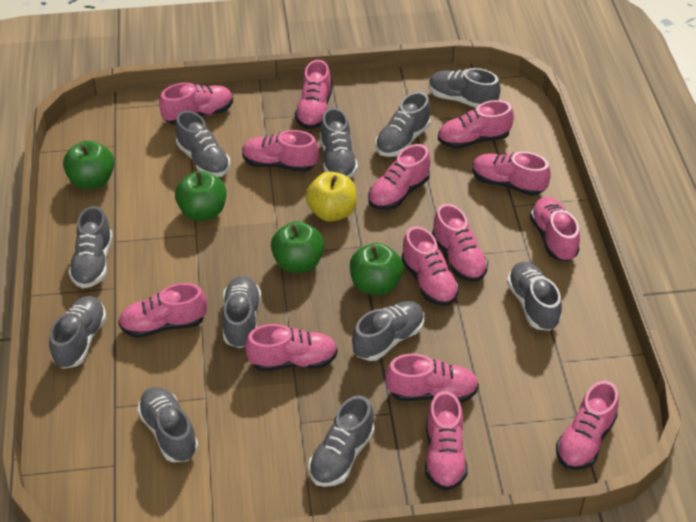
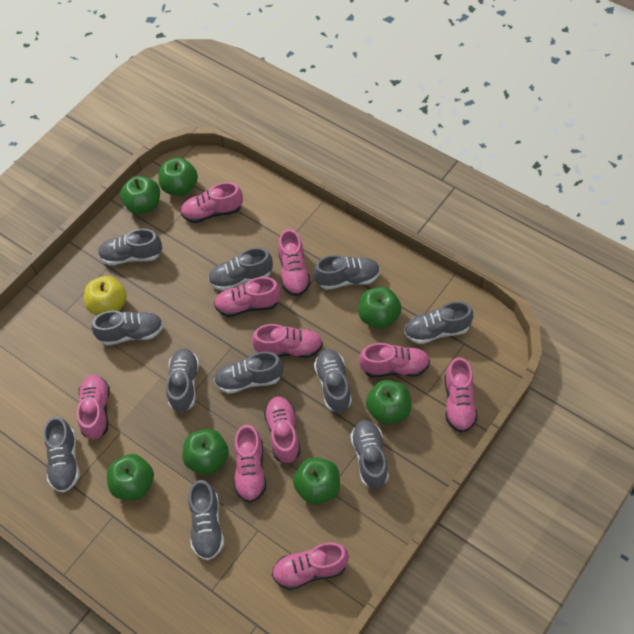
green apple: [63,140,114,189] [175,171,227,221] [271,221,324,273] [350,243,404,295] = 4 -> [107,454,154,500] [120,176,160,215] [158,158,198,196] [182,429,229,475] [293,457,340,505] [358,287,402,329] [366,380,411,425] = 7
pink shoe: [118,283,207,338] [159,83,233,125] [242,130,319,172] [245,324,338,371] [295,60,332,129] [368,144,431,210] [385,354,479,403] [401,226,459,306] [425,391,467,491] [432,204,488,282] [438,100,514,149] [472,152,551,196] [530,197,580,261] [556,381,619,470] = 14 -> [77,375,110,440] [180,182,243,223] [214,277,281,317] [234,425,266,503] [252,324,323,358] [264,397,301,463] [272,542,349,590] [278,229,311,296] [359,343,430,377] [445,357,478,433] = 10

